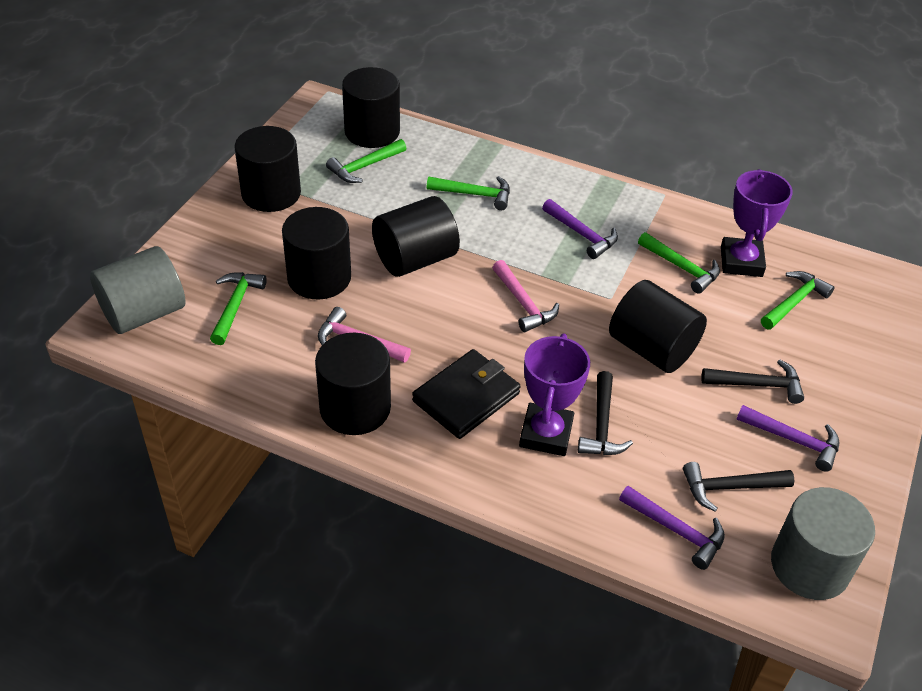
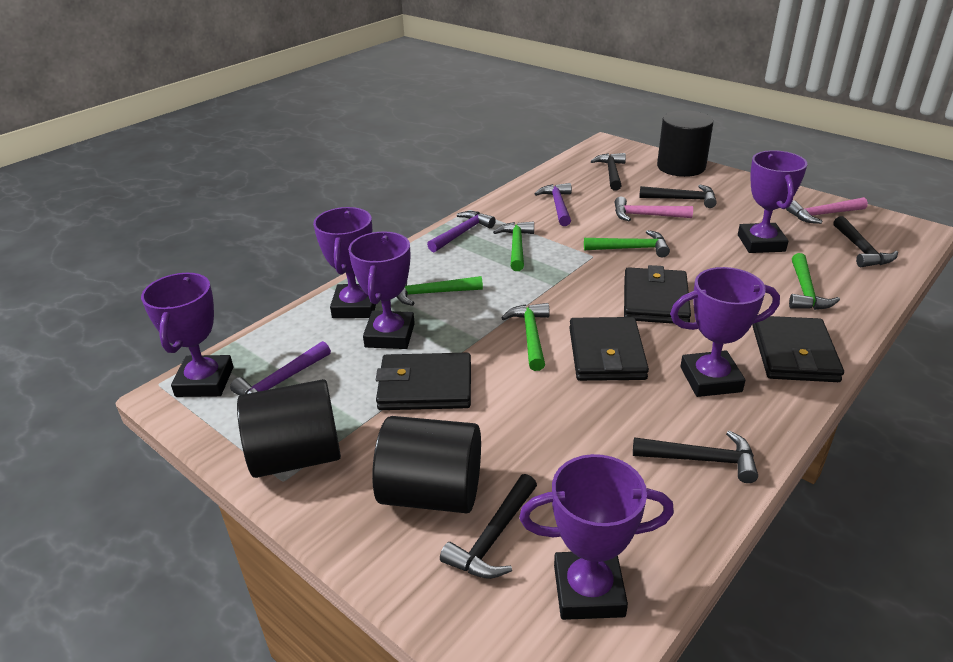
black cylinder: [234,126,301,212] [282,207,351,299] [315,333,391,435] [342,67,400,148] [372,196,460,277] [609,280,707,373] = 6 -> [237,379,341,478] [372,416,481,513] [657,110,713,177] = 3
black hammer: [578,371,633,455] [683,462,794,512] [701,359,804,404] = 3 -> [440,474,537,579] [591,153,626,191] [633,431,758,483] [639,185,717,208] [833,216,898,267] = 5
black wallet: [412,349,521,439] = 1 -> [376,353,471,410] [569,317,649,381] [624,265,691,324] [753,316,844,382] = 4
grey cylinder: [90,246,186,334] [771,487,875,600] = 2 -> none = 0
purple trophy: [519,333,590,456] [721,169,793,277] = 2 -> [141,273,233,397] [313,207,376,318] [348,231,415,349] [519,454,674,620] [670,267,780,397] [738,150,807,253] = 6

